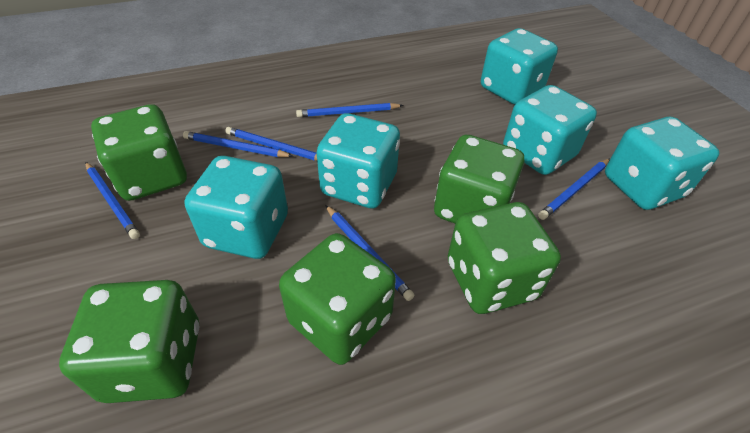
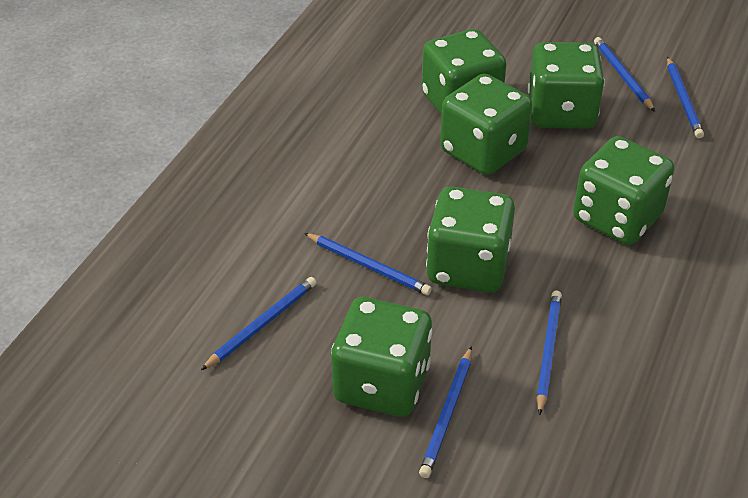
green dice: [59,280,199,403] [91,104,187,201] [279,233,396,365] [434,135,524,223] [448,202,561,314] = 5 -> [331,297,432,417] [422,29,506,115] [426,186,515,293] [440,73,532,175] [528,42,605,129] [573,136,674,245] = 6
turquoise dice: [185,156,288,259] [316,113,400,209] [481,28,558,104] [503,85,597,175] [605,117,719,210] = 5 -> none = 0

